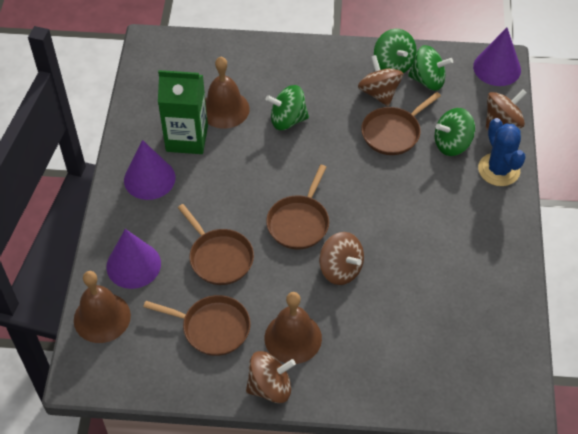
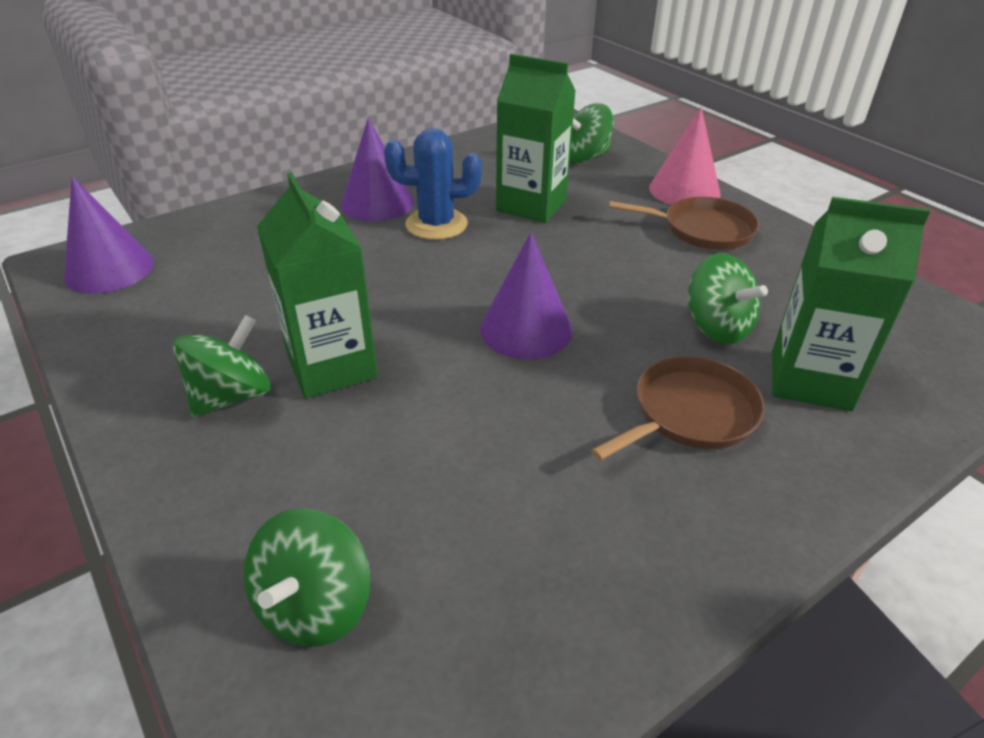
brown bell: [74,271,131,343] [205,57,250,129] [265,292,322,364] = 3 -> none = 0
brown pan: [143,295,251,356] [178,204,254,285] [266,165,329,249] [361,92,441,155] = 4 -> [591,356,765,461] [609,197,760,250] = 2
brown spinning top: [246,351,296,403] [319,232,364,285] [358,55,403,106] [486,90,527,130] = 4 -> none = 0
green carton: [158,70,208,154] = 1 -> [257,172,378,399] [496,54,576,223] [772,197,930,411] = 3
pink cone: none = 0 -> [649,107,721,205] = 1

